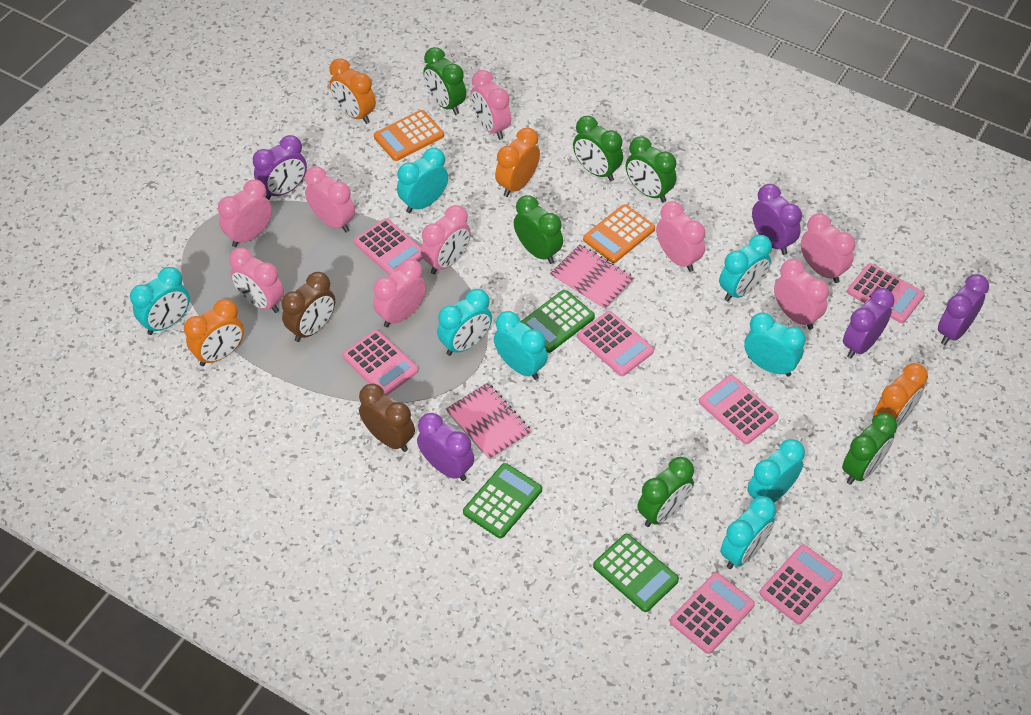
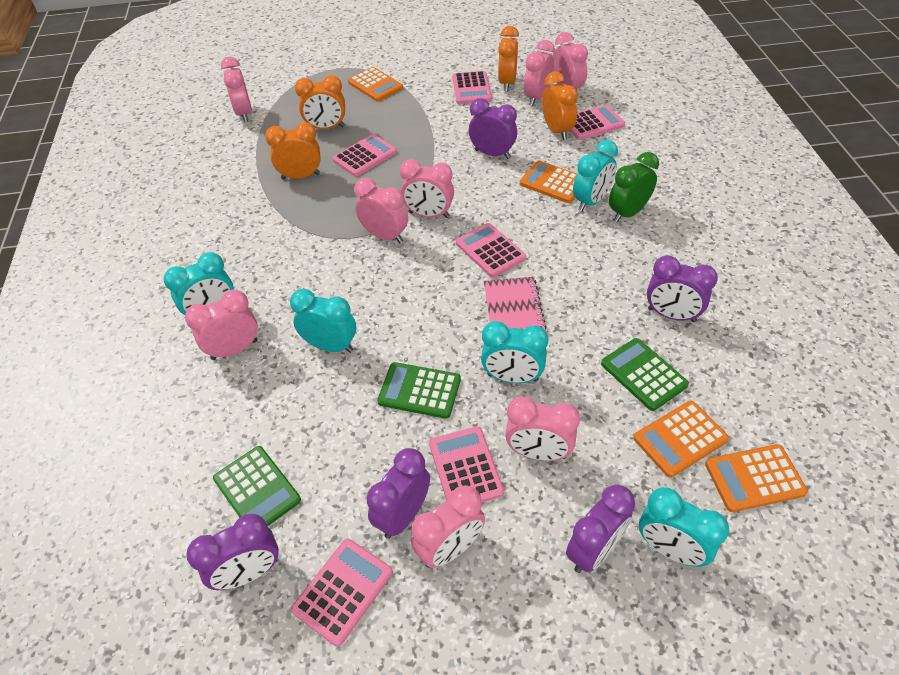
brown clock: [281,272,335,342] [359,383,415,452] = 2 -> none = 0
green clock: [423,47,466,115] [514,195,563,264] [573,116,623,181] [626,136,677,203] [637,457,694,527] [842,413,897,485] = 6 -> [609,152,659,223] = 1
orange calculator: [374,110,444,161] [583,204,655,263] = 2 -> [348,67,403,101] [520,161,577,203] [633,401,729,478] [705,444,808,512] = 4
pink calculator: [342,330,418,395] [354,218,423,276] [577,311,654,376] [670,572,755,654] [699,375,779,444] [759,545,843,624] [847,263,925,323] = 7 -> [291,539,393,647] [333,134,397,177] [429,426,504,502] [452,71,492,104] [456,223,526,278] [569,105,625,140] = 6
pink clock: [218,179,272,247] [229,247,284,313] [305,167,355,232] [373,259,426,327] [421,205,471,274] [471,70,511,140] [656,201,705,272] [774,259,829,330] [801,213,855,283] = 9 -> [185,290,258,360] [221,57,252,122] [354,178,408,243] [400,159,454,218] [411,485,485,568] [505,397,580,461] [524,40,555,106] [553,32,588,90] = 8
pink notebook: [446,383,532,461] [550,244,634,311] = 2 -> [484,277,547,331] = 1
turquoise clock: [130,267,190,335] [397,148,448,213] [437,289,492,356] [494,311,548,380] [719,235,772,301] [720,496,776,569] [744,312,806,377] [747,439,805,502] = 8 -> [163,252,234,315] [290,289,356,353] [481,321,548,383] [573,140,618,211] [639,487,729,567] = 5

